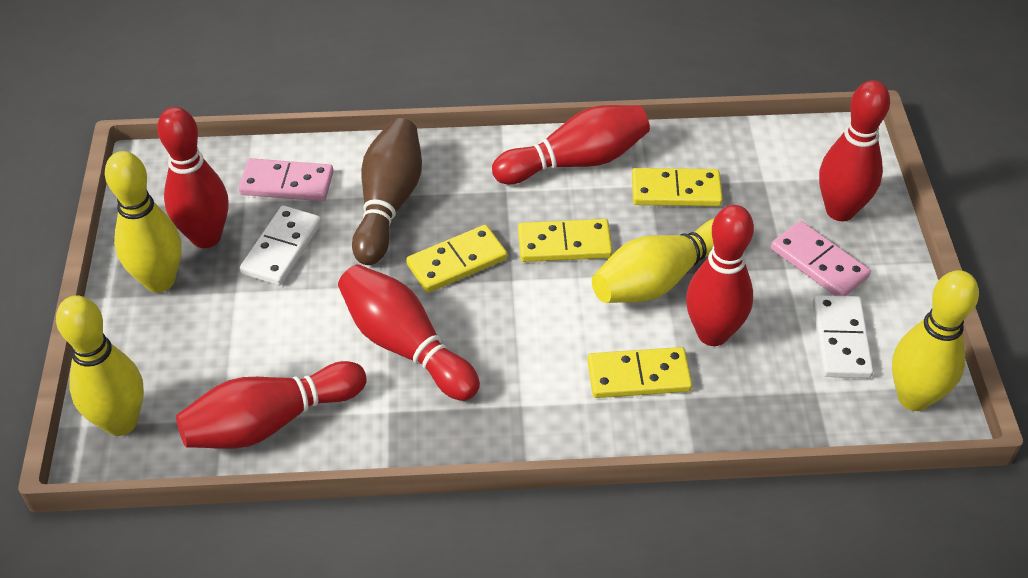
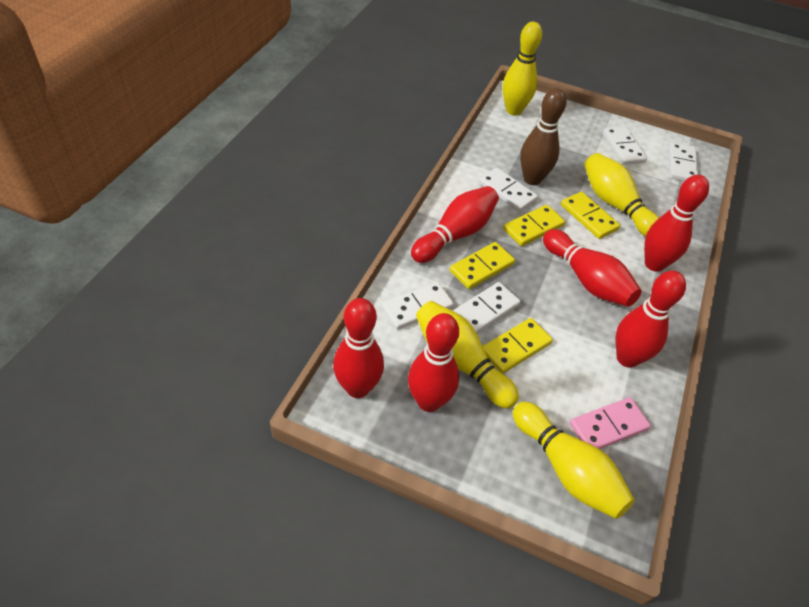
pink domino: [239,158,334,201] [771,221,871,296] = 2 -> [570,397,651,449] = 1
white domino: [240,205,321,285] [813,295,873,378] = 2 -> [382,282,454,330] [453,282,520,333] [479,168,538,212] [603,127,647,165] [668,142,698,181] = 5

